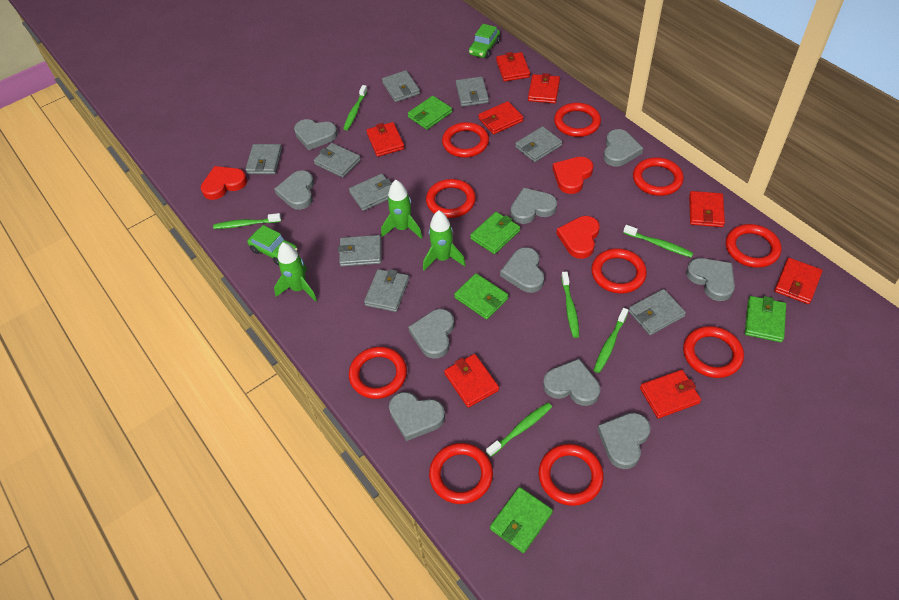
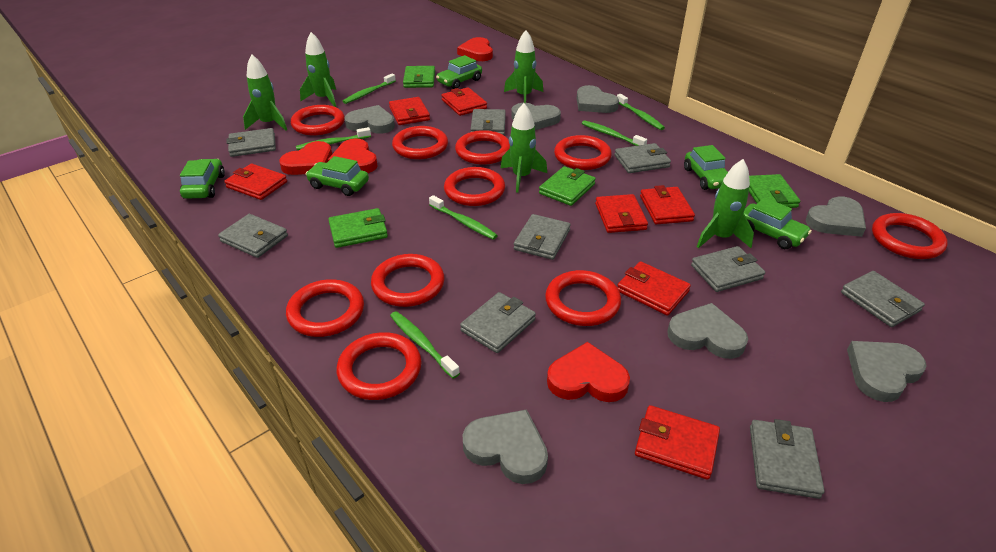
green car: [247,225,298,265] [469,24,500,58] = 2 -> [180,159,225,199] [306,156,369,196] [436,55,482,89] [684,145,728,190] [744,197,812,249] = 5
green rocket: [274,242,317,302] [381,180,422,238] [423,211,466,271] = 3 -> [243,54,287,131] [300,32,336,107] [501,103,547,193] [504,30,543,103] [697,159,754,248] = 5
green wallet: [408,96,452,130] [454,273,508,320] [470,212,520,254] [490,487,553,553] [745,296,786,342] = 5 -> [328,208,388,248] [403,66,435,88] [539,166,596,206] [749,174,800,208] = 4
grey heart: [274,170,314,210] [294,119,338,150] [389,392,445,441] [408,309,454,358] [500,247,544,293] [510,188,557,224] [543,359,600,406] [597,413,651,469] [603,129,643,167] [686,258,735,301] = 10 -> [345,105,395,134] [462,409,548,484] [511,103,561,130] [576,85,619,113] [667,303,748,359] [806,196,866,237] [847,341,927,402] = 7
red heart: [201,166,247,200] [552,157,593,194] [556,216,600,259] = 3 -> [279,141,332,175] [328,138,378,173] [457,37,493,61] [547,342,630,402] = 4
red wallet: [366,122,405,157] [444,354,499,408] [478,101,524,134] [496,52,530,82] [528,73,560,104] [640,370,701,419] [689,191,725,227] [774,258,823,304] = 8 -> [224,164,287,200] [389,97,430,125] [441,87,487,116] [595,194,648,233] [617,261,691,316] [635,405,720,480] [640,185,695,224] = 7

